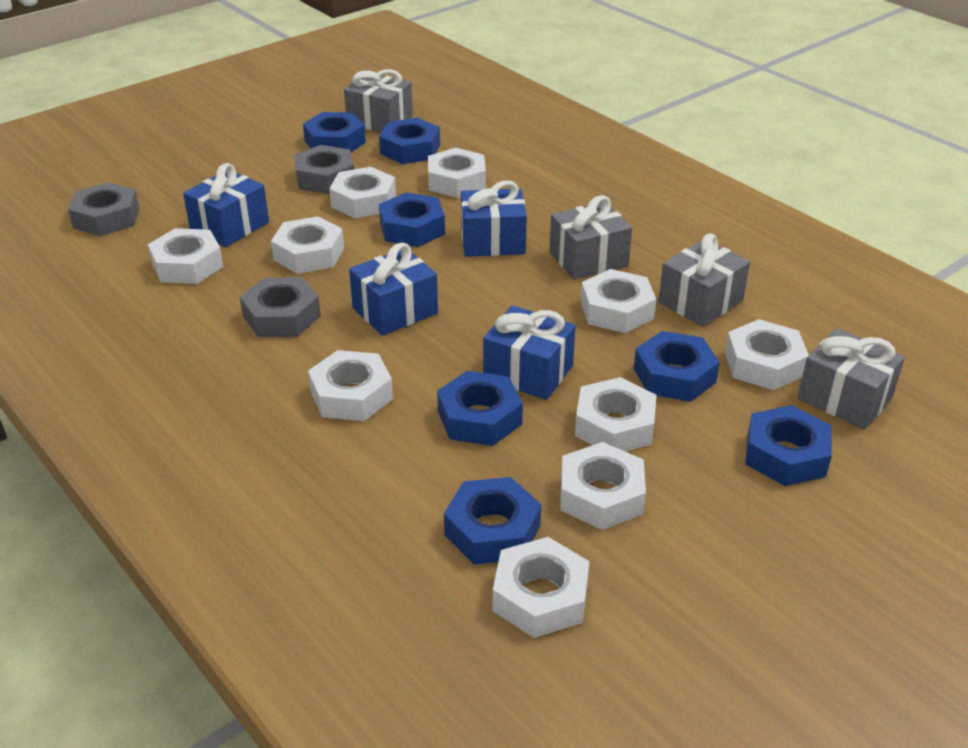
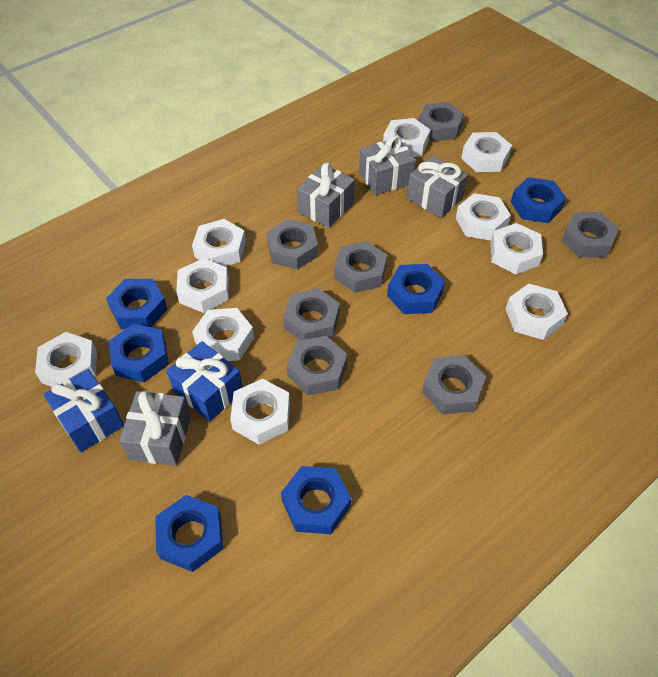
blue gift: [183,163,269,247] [349,243,438,336] [461,181,527,257] [483,305,576,400] = 4 -> [43,369,124,452] [166,341,243,422] = 2
blue nut: [303,112,366,152] [379,118,440,164] [379,192,445,247] [437,371,523,446] [444,477,541,564] [634,331,720,402] [745,405,832,486] = 7 -> [106,279,167,329] [109,324,169,382] [155,495,223,572] [281,466,351,534] [387,264,445,314] [511,177,566,223] = 6
grey nut: [68,182,139,236] [240,277,321,337] [294,145,354,194] = 3 -> [267,219,318,270] [283,288,340,341] [287,336,348,395] [334,241,387,293] [418,102,464,141] [422,355,486,415] [561,212,619,258] = 7

